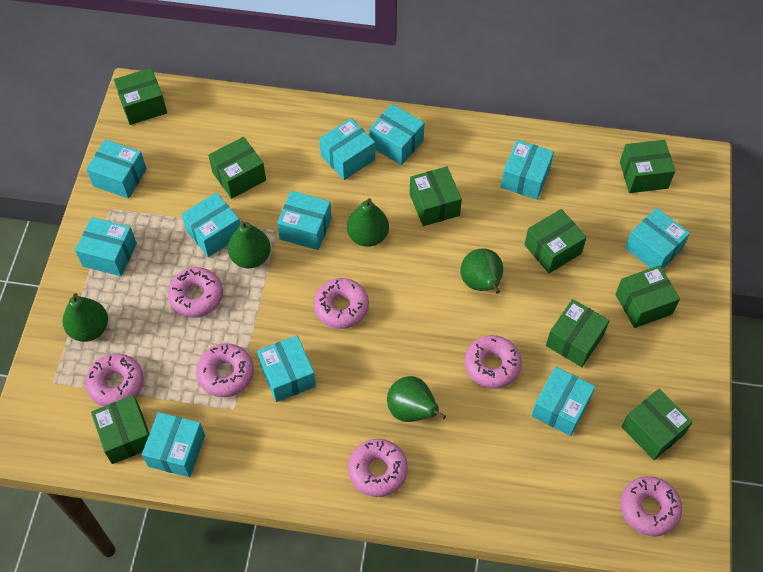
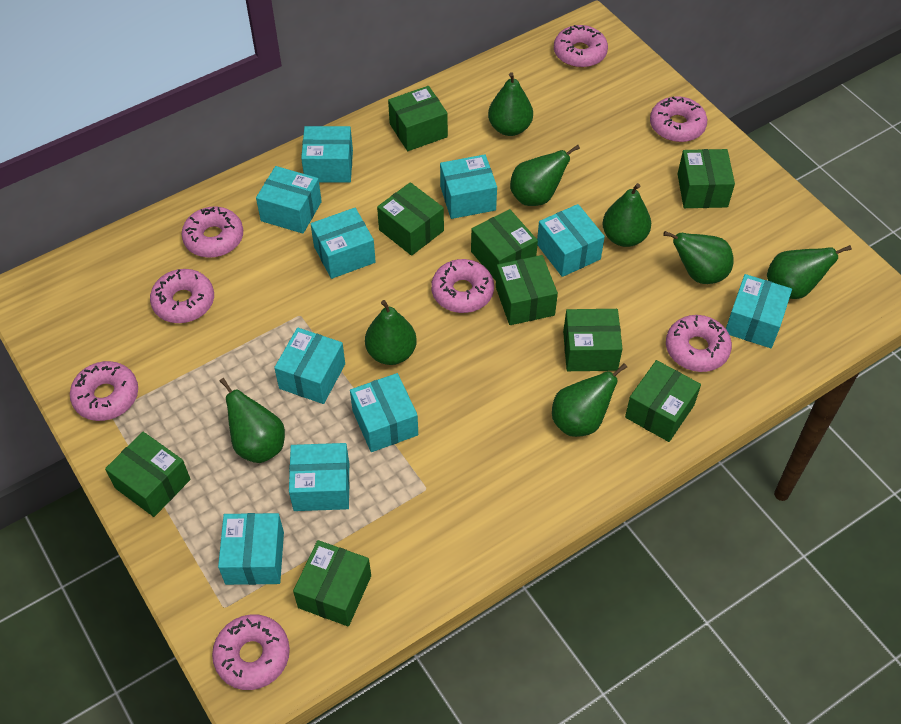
green pear: [62,293,108,342] [228,221,271,268] [347,198,389,247] [387,376,446,422] [460,249,503,294] = 5 -> [220,378,285,463] [365,300,417,365] [488,72,533,136] [510,145,580,206] [552,363,627,437] [602,183,651,247] [663,231,733,284] [767,245,852,299] = 8
pink donut: [85,353,144,407] [168,267,223,318] [196,344,254,397] [314,278,369,329] [348,439,408,497] [465,335,522,389] [621,476,682,537] = 7 -> [70,361,138,421] [150,269,214,323] [182,206,243,258] [212,615,290,690] [431,259,494,313] [554,25,608,68] [650,96,707,142] [666,315,732,372] = 8
turquoise box: [75,217,137,276] [86,139,147,199] [142,412,205,477] [182,192,240,257] [257,335,316,402] [277,191,332,250] [319,118,375,180] [369,104,424,165] [501,140,554,200] [531,366,595,436] [625,208,690,269] = 11 -> [218,513,284,585] [256,166,322,234] [274,328,345,404] [289,443,350,511] [301,126,353,182] [311,208,376,279] [350,373,418,452] [440,154,497,219] [537,204,605,277] [726,274,792,348] = 10

